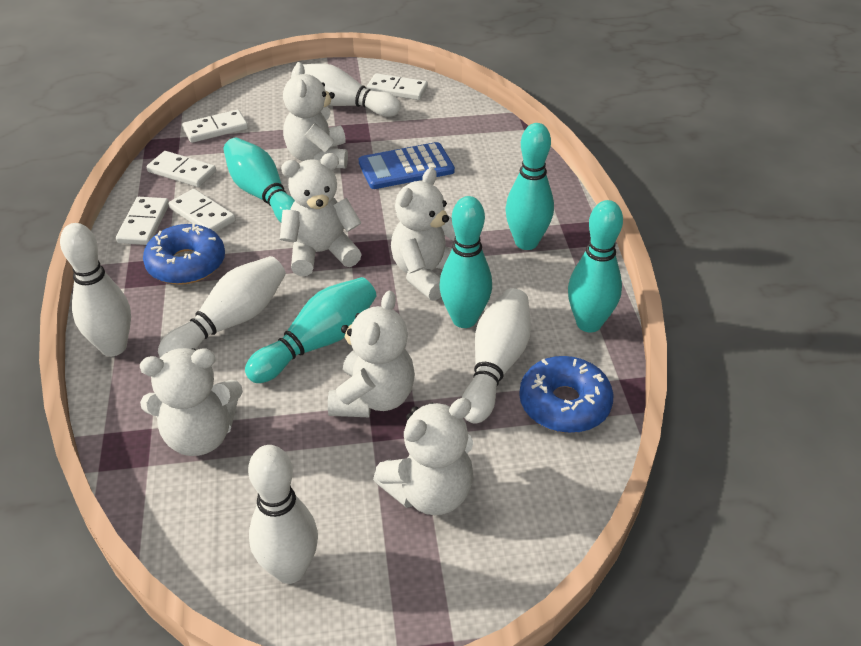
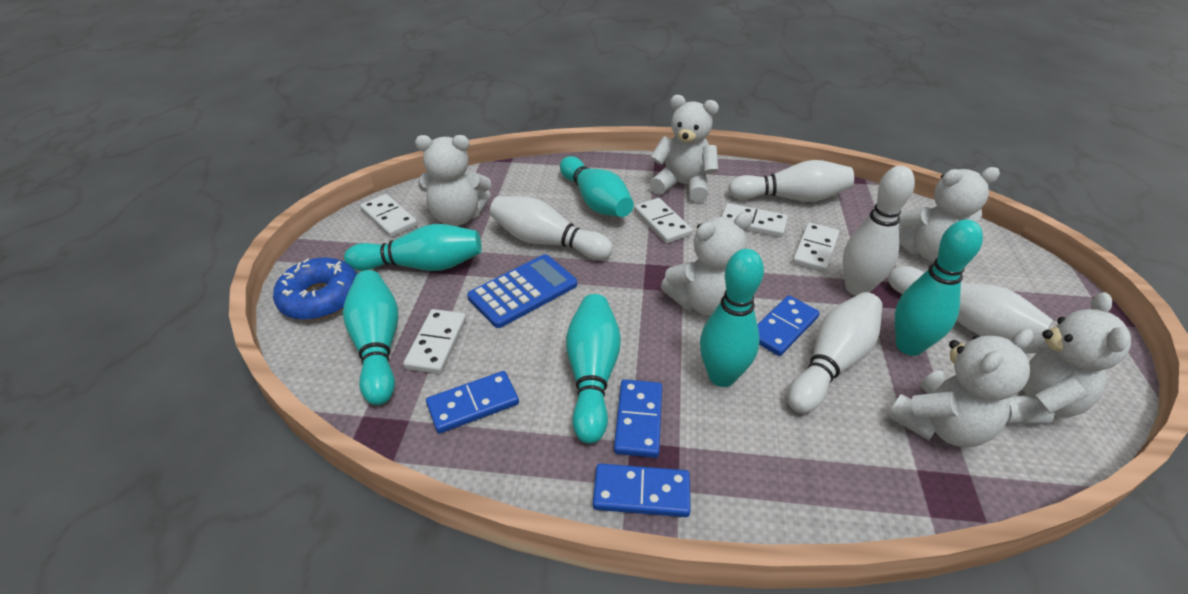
blue domino: none = 0 -> [426,371,519,434] [593,464,691,517] [614,379,662,458] [757,295,820,356] = 4
blue donut: [143,223,225,285] [519,356,614,433] = 2 -> [273,257,357,320] = 1
turquoise bowling pin: [224,138,295,222] [245,277,376,383] [439,196,492,328] [505,123,554,250] [568,200,623,333] = 5 -> [343,270,398,405] [344,224,482,271] [560,156,634,217] [566,294,621,444] [700,249,764,387] [895,219,983,356] = 6

